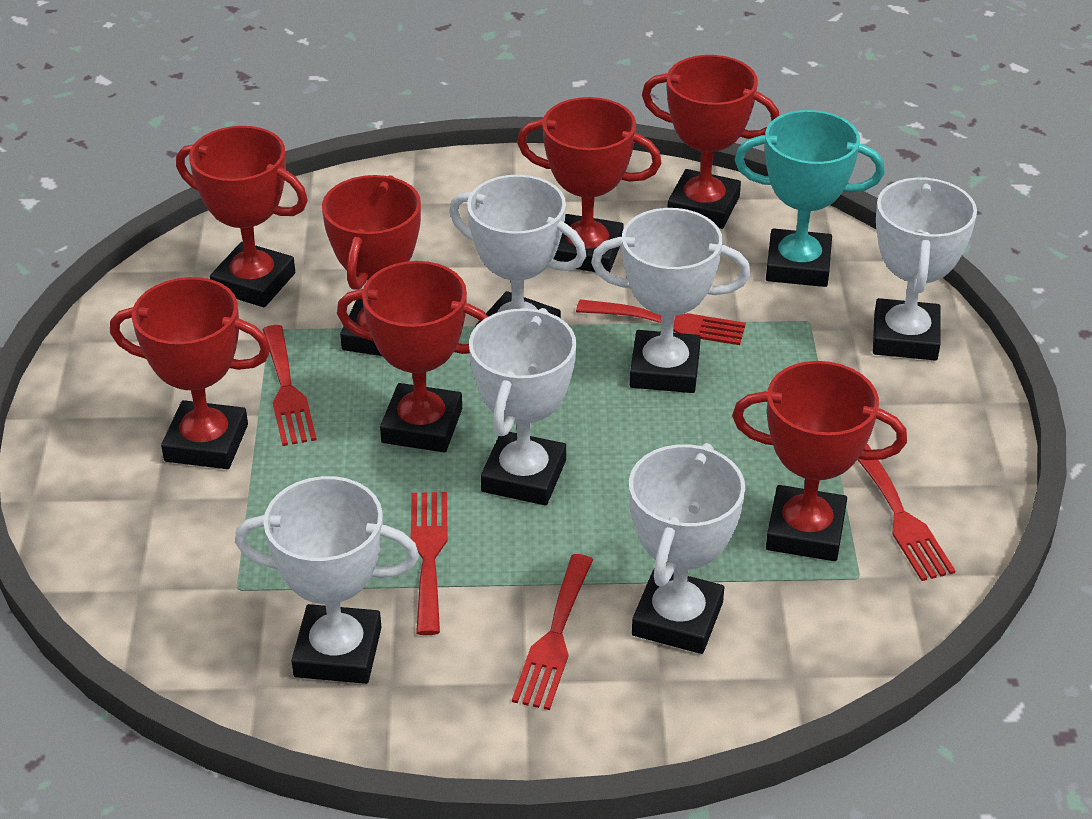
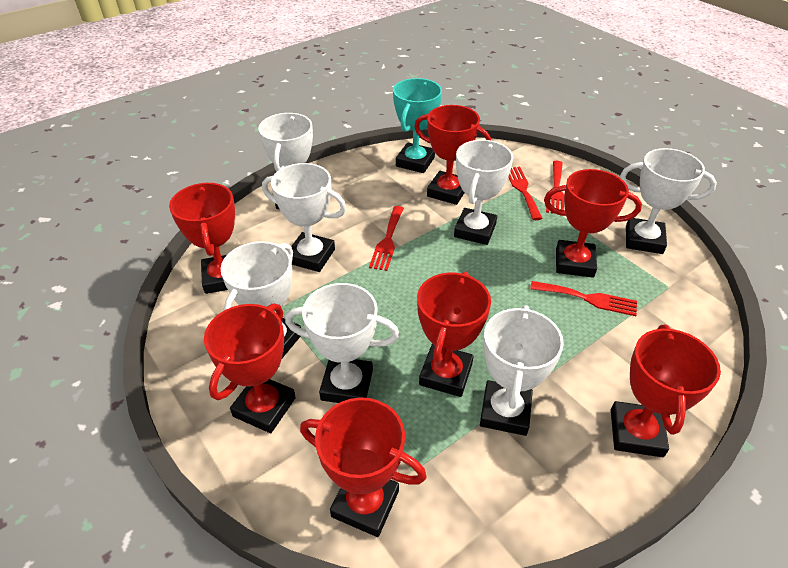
red fork: [263,325,317,446] [411,492,447,635] [512,554,593,710] [576,299,746,345] [857,444,956,581] = 5 -> [369,206,404,271] [508,167,543,220] [530,281,637,316] [546,161,564,214] = 4
white trophy: [235,476,419,684] [449,175,586,327] [469,308,576,505] [591,208,750,393] [629,443,745,654] [873,177,977,361] = 6 -> [221,241,301,358] [258,113,313,209] [262,163,346,272] [285,283,399,403] [454,140,513,245] [480,305,564,436] [620,148,717,254] = 7

